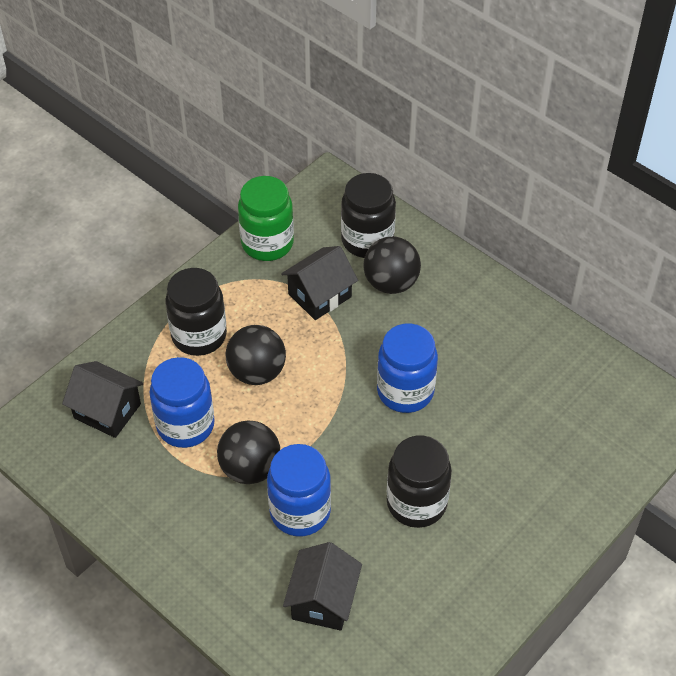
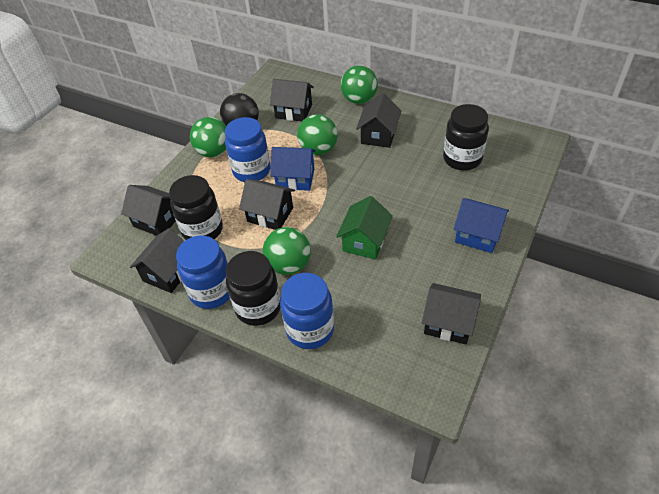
black ball: [217,421,280,484] [225,325,286,385] [363,236,421,294] = 3 -> [220,93,259,126] = 1
black house: [62,361,144,438] [281,246,358,320] [283,542,362,631] = 3 -> [121,185,176,236] [130,228,184,293] [239,179,295,230] [270,79,314,121] [356,93,402,148] [422,283,481,344] = 6
blue house: none = 0 -> [270,147,316,191] [454,198,509,253] = 2
green ball: none = 0 -> [190,117,226,157] [263,227,311,275] [297,114,338,155] [341,65,378,104] = 4
green house: none = 0 -> [336,196,393,260] = 1
green jar: [238,176,294,261] = 1 -> none = 0

